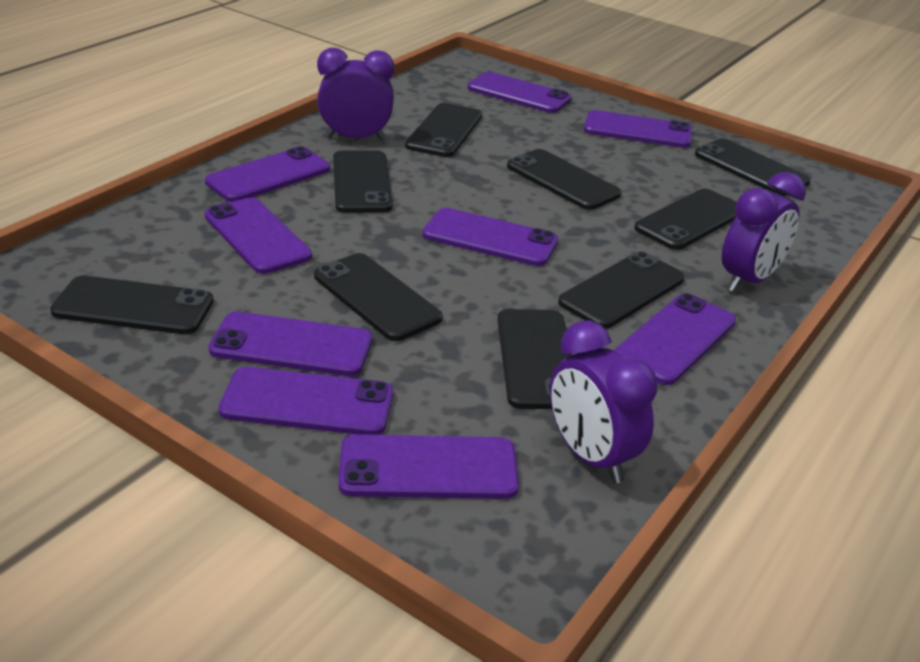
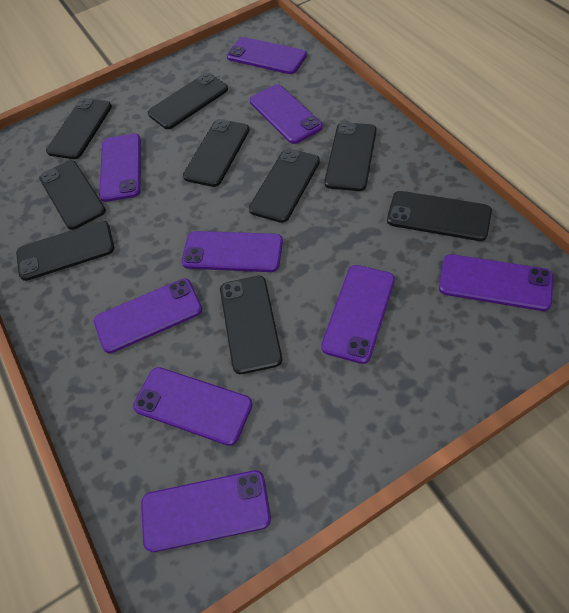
purple clock: [317,48,394,141] [550,321,658,483] [722,172,806,292] = 3 -> none = 0

